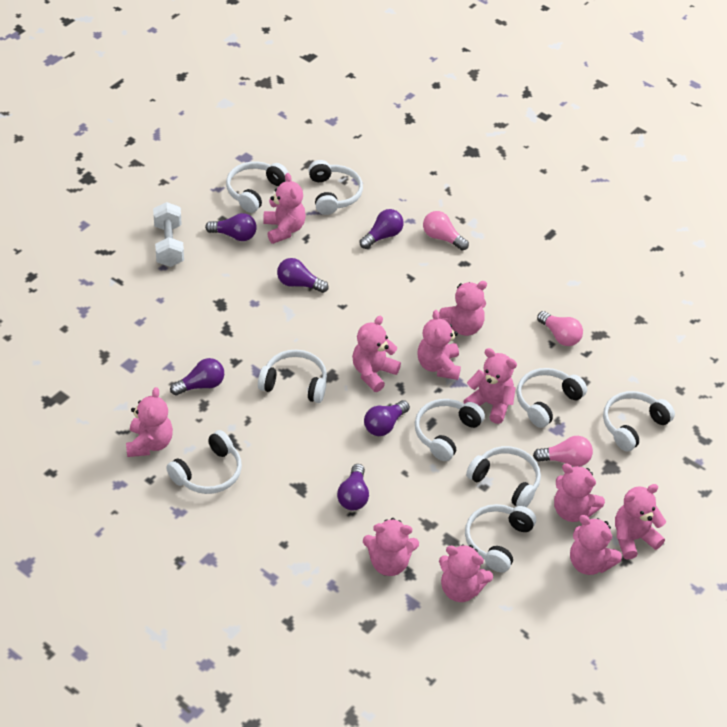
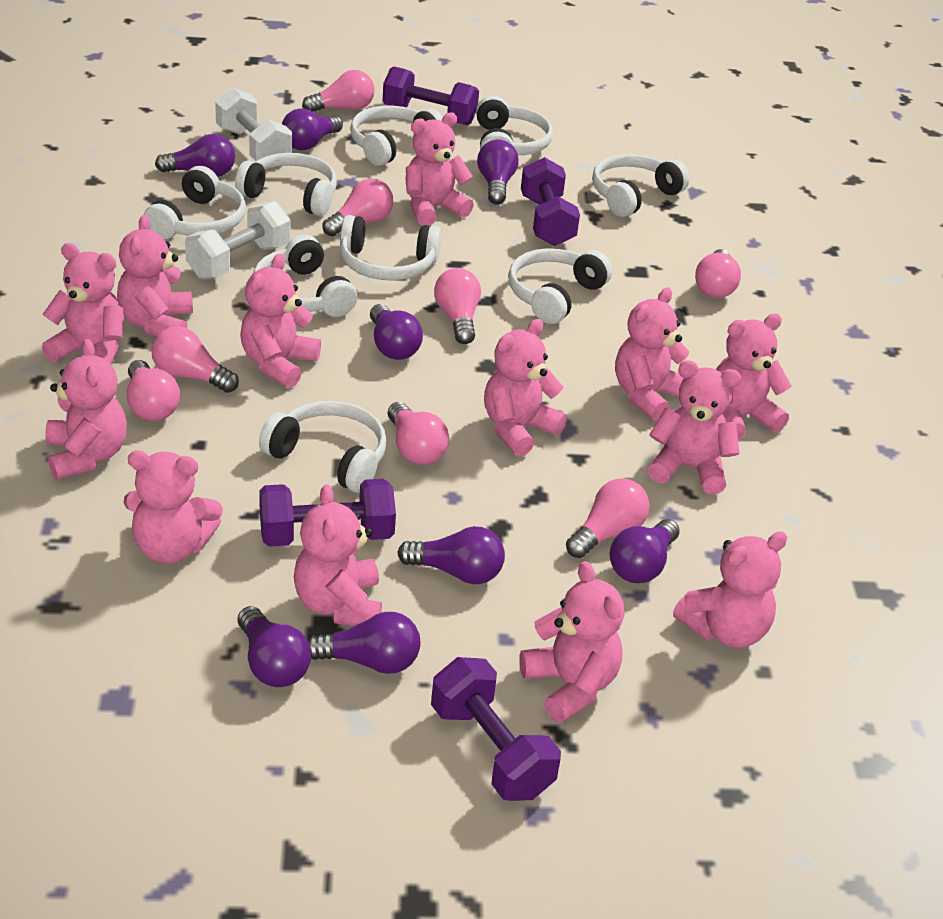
pink light bulb: [423,211,469,251] [533,436,593,467] [537,311,583,346] = 3 -> [127,360,180,421] [151,326,239,393] [302,70,374,112] [323,178,393,236] [388,402,449,465] [434,268,481,344] [566,479,650,558] [695,249,741,298] = 8
pink teddy bear: [126,387,173,457] [263,173,306,244] [352,316,401,392] [363,518,419,576] [417,310,461,380] [439,281,487,336] [439,544,493,602] [463,348,517,424] [554,464,605,522] [570,515,622,575] [615,484,666,560] = 11 -> [42,243,124,365] [45,339,127,480] [117,215,193,336] [124,451,223,564] [240,254,321,388] [294,484,382,626] [406,112,474,226] [484,319,567,456] [519,561,624,723] [615,288,689,421] [648,360,741,494] [673,531,788,648] [716,314,792,440] = 13
purple dumbbell: none = 0 -> [259,479,396,547] [383,66,479,125] [431,657,561,801] [521,157,580,246] = 4
purple light bulb: [170,358,224,395] [205,213,257,241] [277,258,328,293] [337,464,369,511] [360,209,404,249] [364,400,410,436] = 6 -> [155,134,235,177] [238,606,311,687] [282,108,343,150] [307,612,420,674] [370,304,423,360] [397,526,505,584] [477,140,519,204] [610,519,680,583] = 8
white dumbbell: [153,202,184,267] = 1 -> [185,201,291,279] [215,88,292,161] = 2

